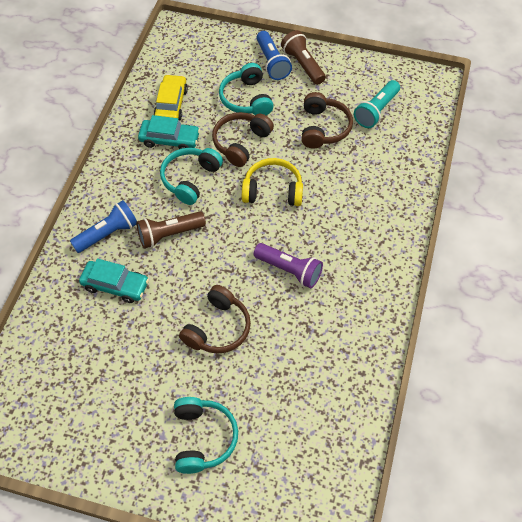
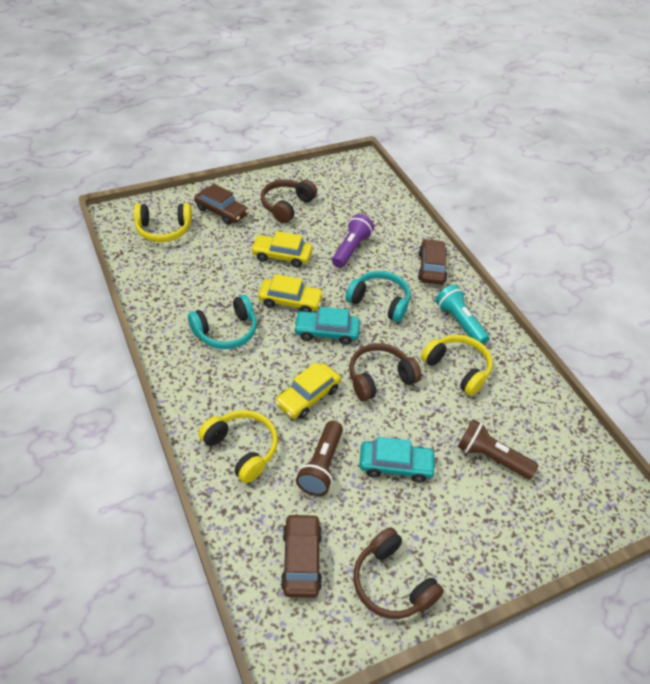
blue flashlight: [70,200,137,253] [256,31,292,80] = 2 -> none = 0
brown car: none = 0 -> [194,184,249,225] [281,513,322,598] [418,239,447,285] = 3
turquoise headphones: [160,148,223,205] [174,397,238,474] [219,63,274,115] = 3 -> [188,295,257,349] [346,271,411,322] = 2
yellow car: [154,74,188,120] = 1 -> [251,231,312,268] [258,274,324,312] [275,362,341,419] = 3
yellow headphones: [242,158,303,206] = 1 -> [134,203,192,242] [198,410,278,483] [421,335,493,396] = 3

